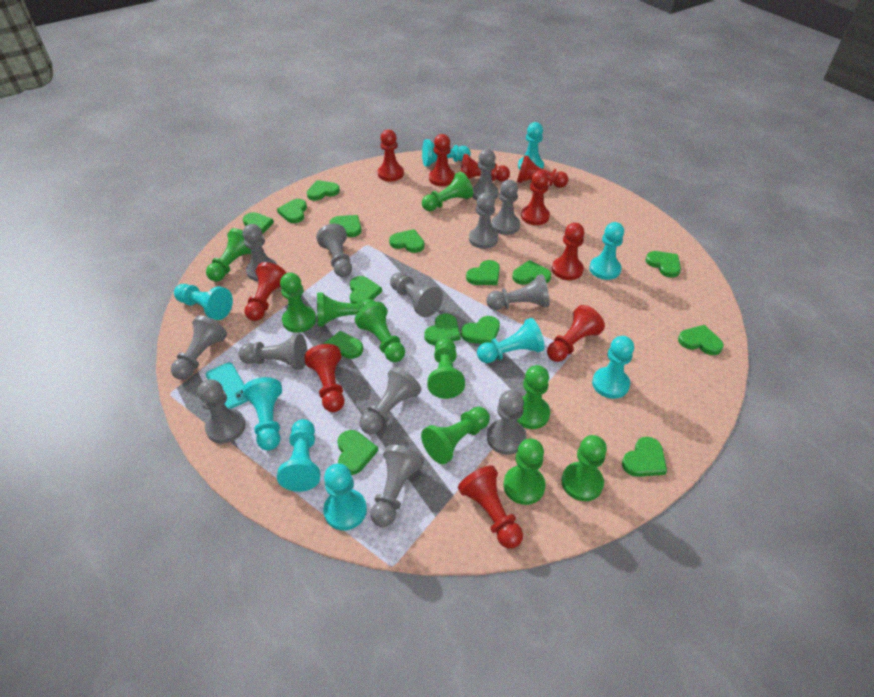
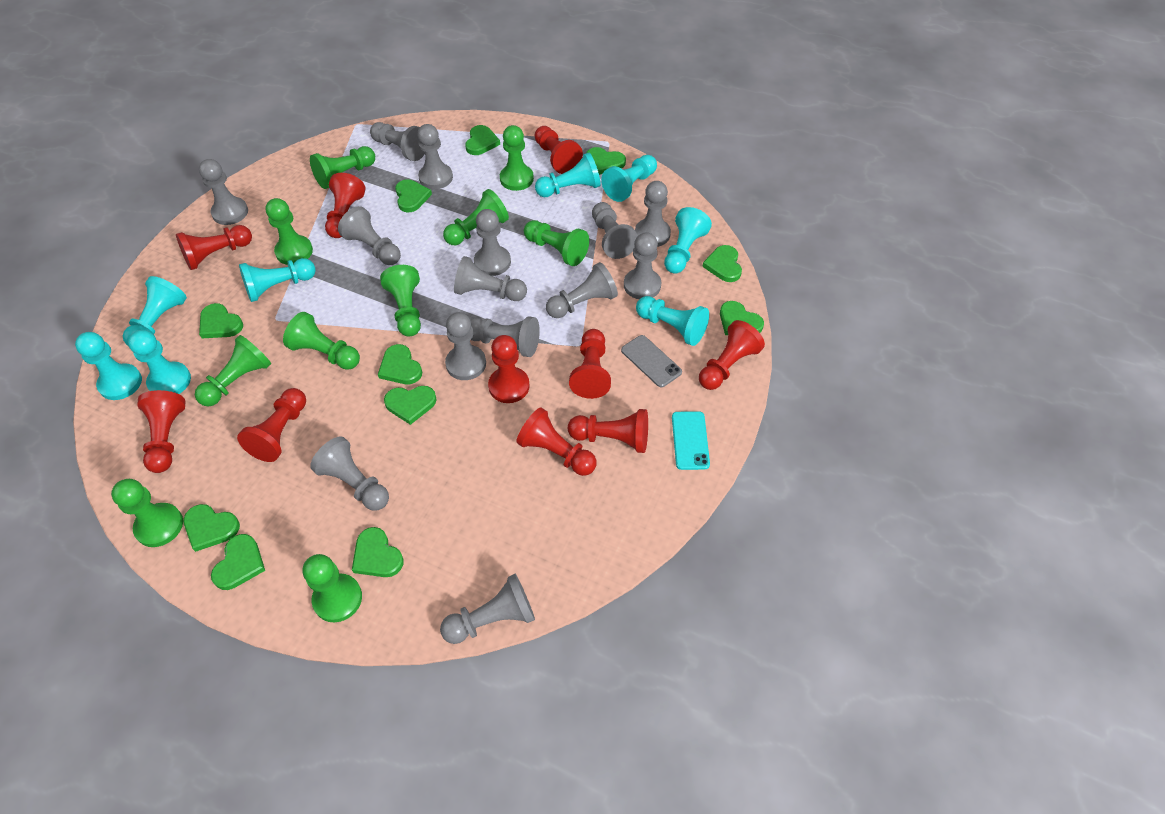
green heart: [243,212,274,235] [277,199,307,223] [307,180,340,201] [323,331,363,359] [329,215,361,237] [337,430,378,475] [350,276,382,304] [389,229,425,253] [424,314,461,345] [461,316,500,344] [466,260,500,285] [512,260,551,285] [622,437,667,477] [646,251,681,278] [678,325,724,355] = 15 -> [183,504,240,552] [199,303,243,338] [211,534,265,590] [352,527,403,577] [378,344,422,384] [384,386,437,425] [395,179,432,212] [465,125,500,155] [586,147,626,175] [702,245,742,282] [720,301,764,335] = 11
grey pawn: [171,315,227,380] [198,379,246,444] [239,334,307,370] [243,224,277,282] [316,224,352,277] [360,367,421,434] [371,445,424,527] [390,272,443,317] [469,193,498,249] [472,149,499,200] [486,274,549,310] [487,390,526,455] [491,180,520,235] = 13 -> [199,159,248,225] [310,436,389,511] [338,206,401,265] [370,122,425,161] [417,124,453,189] [440,574,535,644] [445,312,486,380] [454,256,527,301] [470,316,540,357] [474,209,511,276] [546,262,618,318] [592,202,638,259] [624,232,661,299] [635,181,671,247] = 14
grey phone: none = 0 -> [621,335,682,387] = 1
turquoise pawn: [174,284,233,320] [243,377,282,450] [277,419,320,492] [323,463,367,530] [422,139,471,166] [477,318,545,363] [518,122,544,170] [589,222,624,280] [592,336,634,399] = 9 -> [75,332,142,400] [123,276,187,346] [128,330,191,394] [239,258,316,302] [535,153,601,197] [601,155,657,202] [636,296,709,346] [664,207,712,274] = 8

